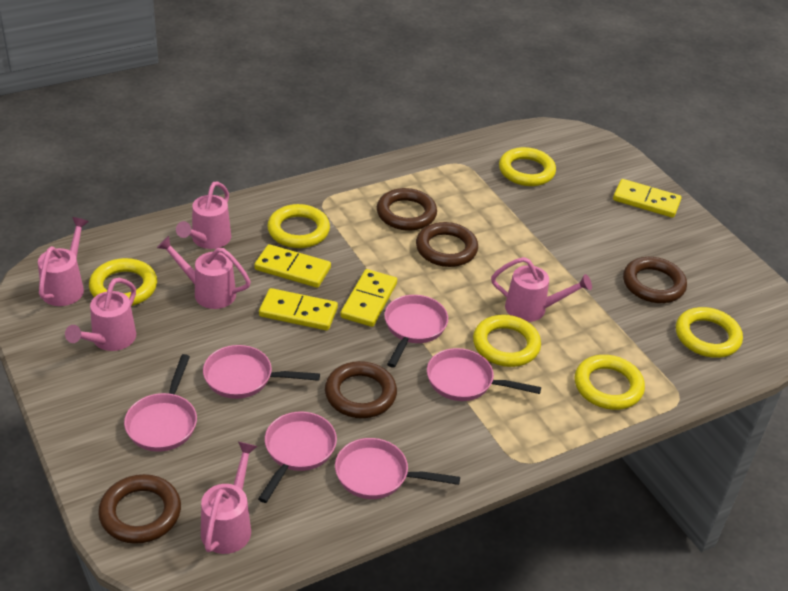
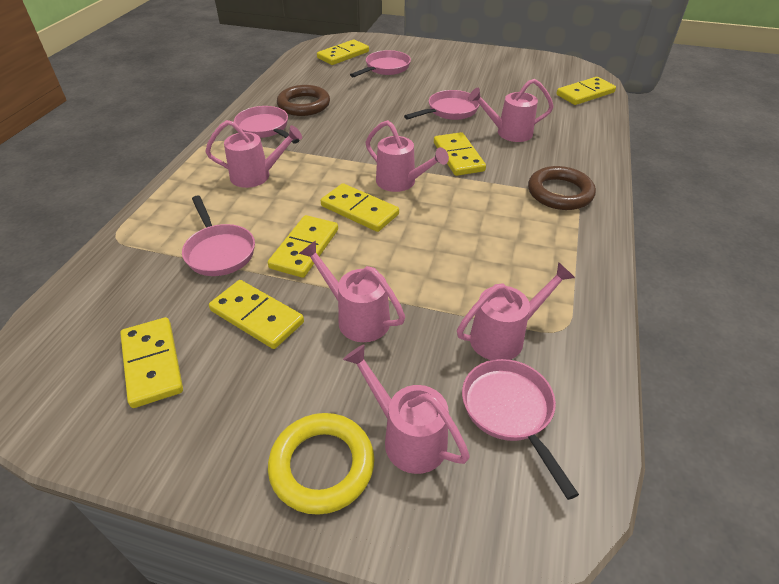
brown ring: [98,474,181,544] [325,361,397,418] [377,188,437,231] [416,222,478,267] [623,257,687,303] = 5 -> [277,85,330,116] [528,166,596,210] = 2
pink pan: [124,354,197,452] [203,345,320,399] [258,412,337,503] [335,438,460,499] [384,295,448,368] [427,348,541,401] = 6 -> [182,196,255,276] [234,106,299,144] [350,50,411,77] [404,90,480,120] [462,359,579,500] = 5
yellow domino: [254,244,331,288] [259,288,338,331] [340,269,397,327] [613,179,681,218] = 4 -> [120,317,183,408] [209,280,304,349] [268,215,338,278] [317,40,369,65] [321,183,399,232] [434,132,486,176] [556,77,616,105] = 7
yellow ring: [89,258,157,306] [267,204,330,248] [473,315,541,367] [499,147,556,186] [575,355,645,410] [676,307,743,358] = 6 -> [268,413,374,515] = 1

